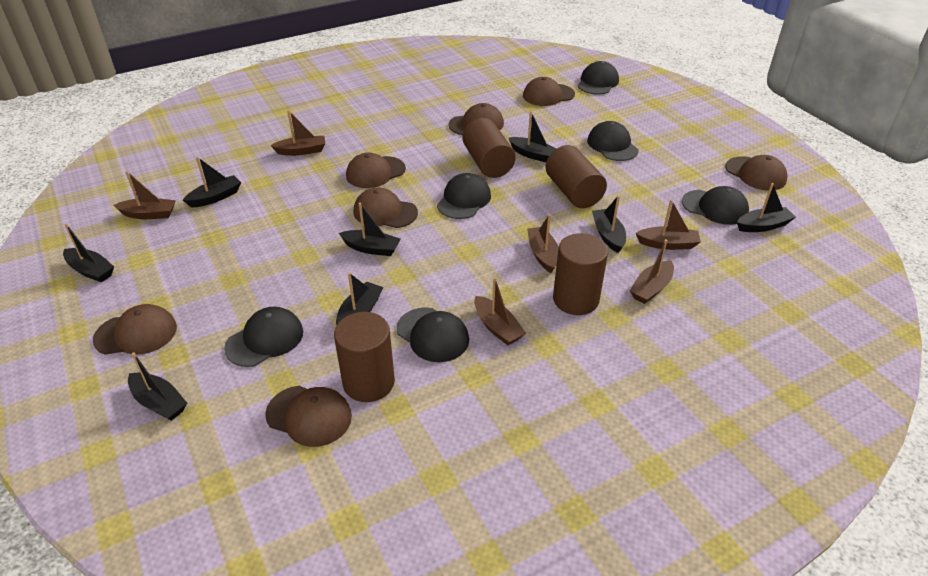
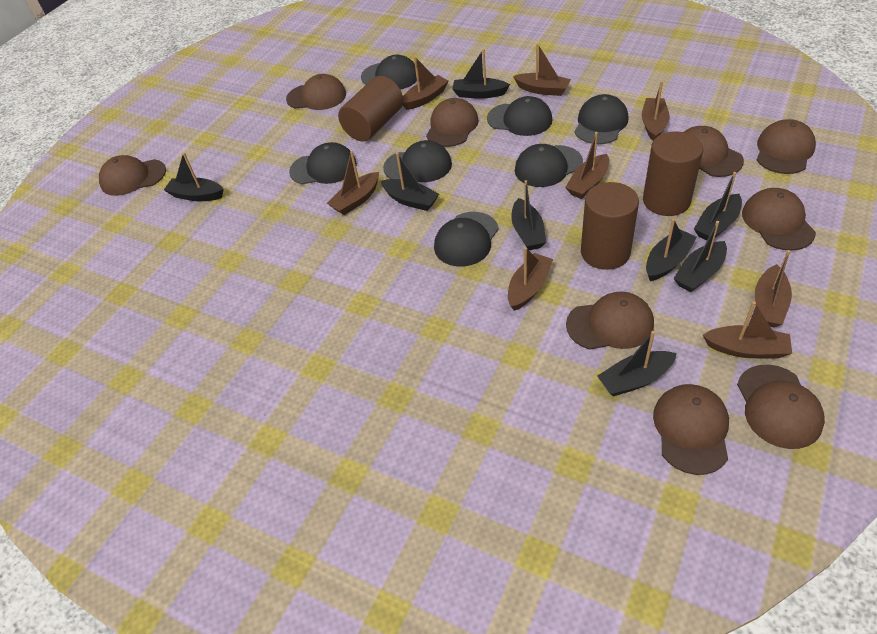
black cap: [224,307,303,367] [396,307,469,362] [437,173,491,219] [578,61,619,95] [587,121,639,161] [682,186,749,225] = 6 -> [289,142,357,184] [361,55,417,90] [383,140,452,182] [434,212,499,267] [487,96,552,136] [515,144,583,187] [575,94,628,144] = 7
brown boat: [114,171,176,219] [270,110,325,156] [474,277,526,345] [527,214,559,273] [630,239,674,304] [636,199,701,250] = 6 -> [327,151,379,215] [403,56,448,110] [508,247,553,311] [513,43,571,96] [565,132,609,199] [642,81,669,141] [703,301,792,358] [755,250,792,327] = 8
brown cap: [93,304,177,355] [265,386,352,447] [346,153,406,188] [353,187,418,228] [448,103,504,135] [523,77,575,106] [725,155,788,191] = 7 -> [99,155,166,196] [286,74,346,110] [426,98,479,147] [566,292,654,350] [653,384,729,475] [684,126,744,177] [737,365,825,449] [742,188,816,251] [757,119,816,174] = 9
brown cylinder: [334,312,395,402] [463,118,516,178] [545,145,607,208] [553,233,608,315] = 4 -> [338,76,403,142] [581,182,639,270] [643,131,703,216] = 3

